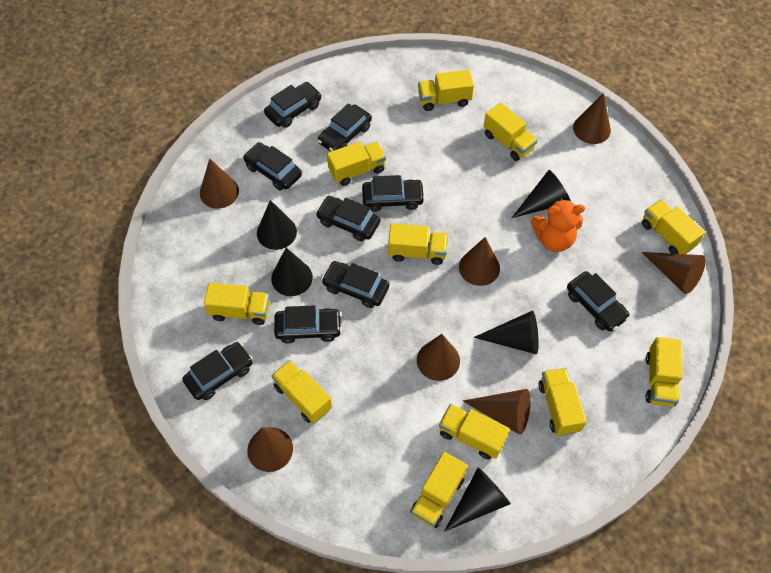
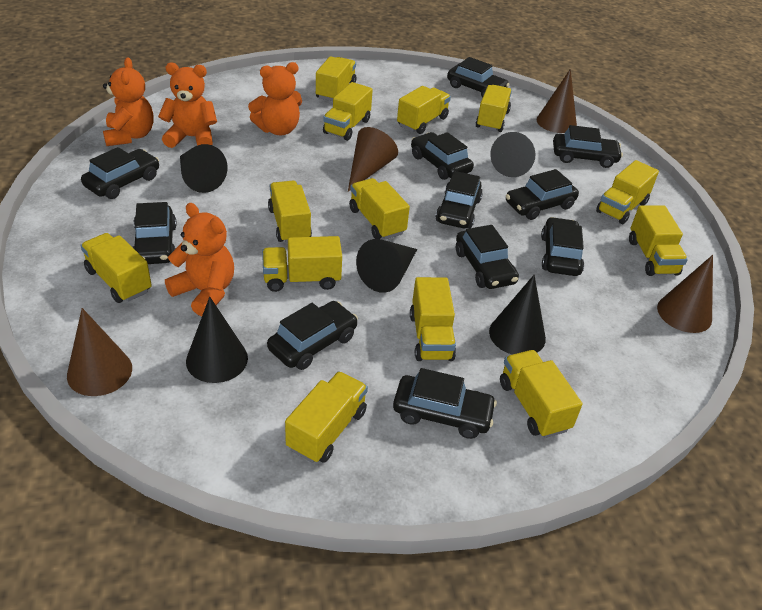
black car: [182,342,253,400] [243,142,302,191] [264,82,322,128] [274,306,342,343] [316,196,380,241] [318,103,372,152] [321,261,389,308] [362,175,425,212] [567,271,630,332] = 9 -> [81,147,159,199] [133,202,177,264] [267,301,358,370] [393,368,497,439] [411,132,474,180] [435,171,483,228] [447,57,509,98] [456,225,519,289] [506,169,579,220] [541,217,584,276] [553,125,623,168] = 11
brown cone: [200,158,239,209] [247,427,293,472] [417,334,460,381] [459,237,500,286] [463,389,530,435] [573,93,611,144] [642,252,706,294] = 7 -> [67,308,132,396] [348,127,398,192] [537,69,577,133] [657,255,713,333] = 4
orange teddy bear: [530,198,585,252] = 1 -> [103,58,154,146] [158,62,217,148] [165,203,234,316] [248,62,302,135] = 4
yellow truck: [204,283,270,325] [271,360,332,424] [327,142,386,186] [388,224,448,265] [410,452,467,528] [418,70,474,111] [439,404,510,460] [484,103,537,161] [539,368,587,436] [642,199,705,254] [645,337,683,407] = 11 -> [80,233,152,303] [262,236,342,292] [268,181,312,243] [285,371,368,463] [316,56,356,101] [323,82,373,141] [349,178,410,239] [397,86,451,134] [410,277,456,361] [476,85,512,132] [500,350,583,438] [596,160,659,224] [629,205,688,276] = 13

